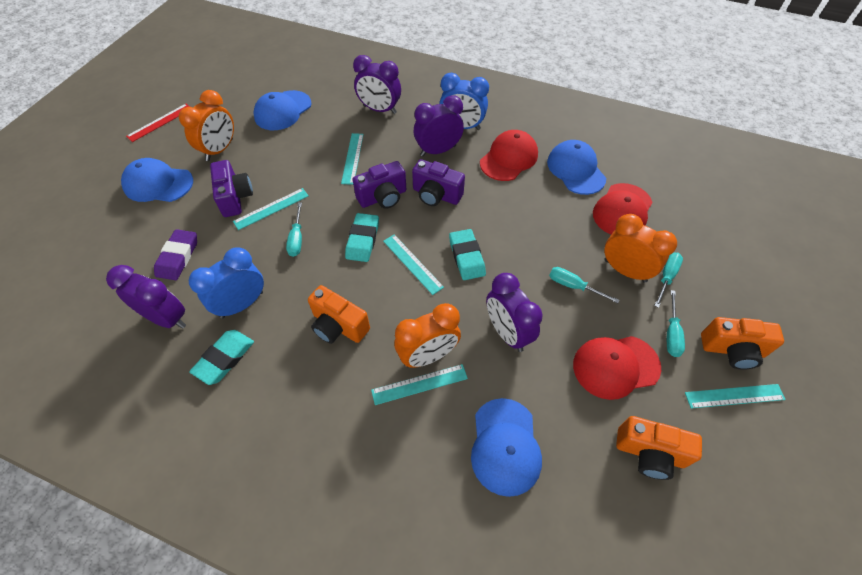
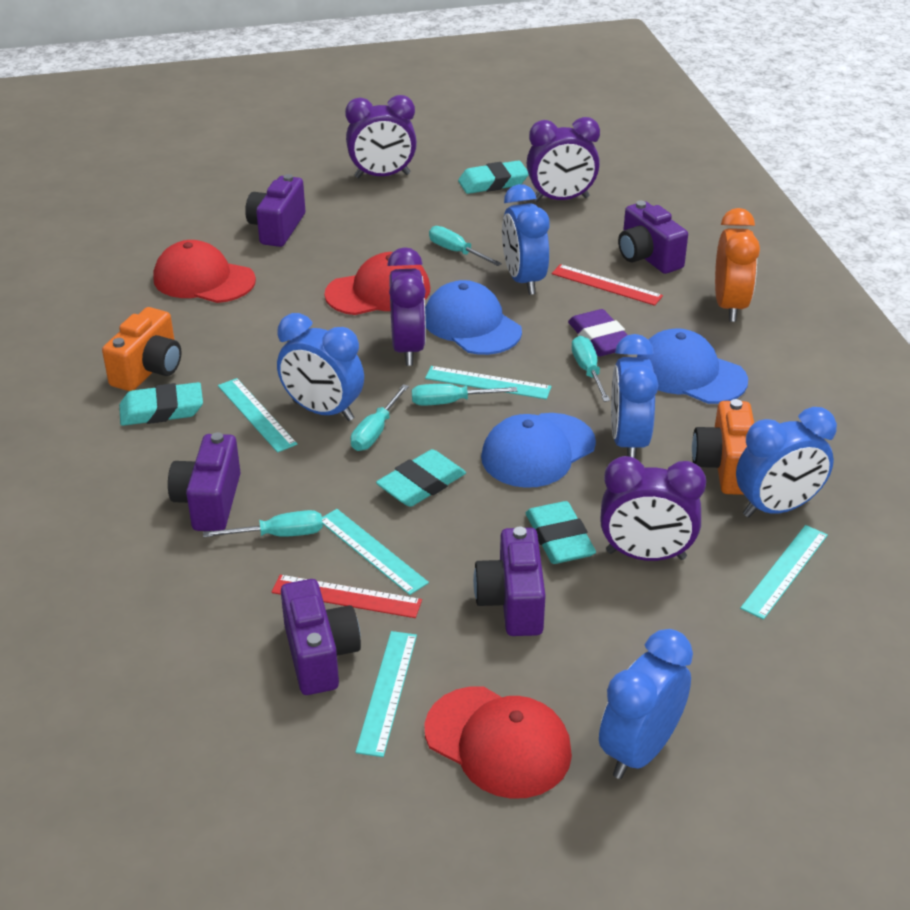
blue cap: [121,158,193,202] [253,90,312,130] [471,398,542,497] [547,140,606,195] = 4 -> [425,280,522,355] [481,413,596,488] [637,328,748,404] = 3
blue clock: [189,247,264,318] [439,73,489,130] = 2 -> [277,313,364,421] [502,184,550,295] [599,629,693,779] [611,334,658,458] [736,407,837,518] = 5
orange camera: [308,285,370,344] [616,416,702,480] [701,317,784,370] = 3 -> [102,307,181,391] [692,399,754,495] = 2
orange clock: [179,90,234,161] [394,303,461,368] [604,214,677,283] = 3 -> [715,208,760,322] = 1
purple camera: [210,160,253,217] [353,161,406,209] [412,159,465,206] = 3 -> [168,432,241,531] [245,174,305,247] [281,579,361,695] [473,527,546,636] [618,201,688,274] = 5
red ruler: [126,104,190,142] = 1 -> [272,575,422,618] [551,264,663,306] = 2
turquoise eraser: [189,330,254,385] [345,213,379,262] [449,229,486,280] = 3 -> [119,382,203,426] [376,449,466,507] [458,160,529,194] [526,501,596,564] = 4
turquoise screwdriver: [286,202,302,257] [549,267,620,303] [654,253,683,308] [667,290,685,357] = 4 -> [203,510,323,538] [351,384,409,451] [412,384,517,406] [429,226,502,266] [572,336,610,402] = 5

